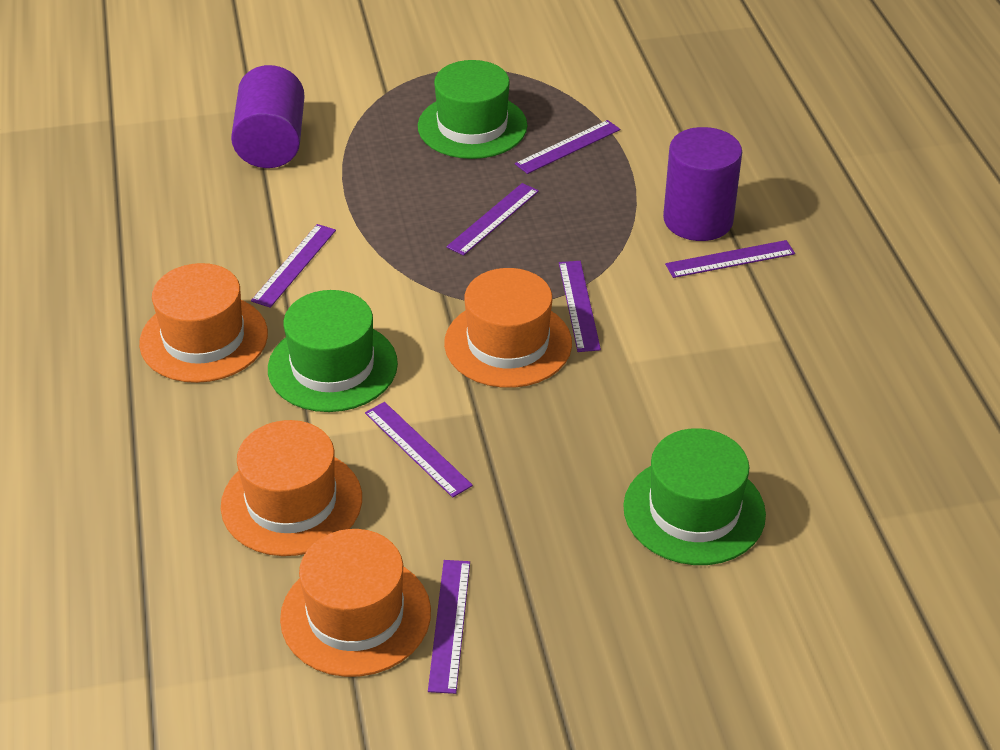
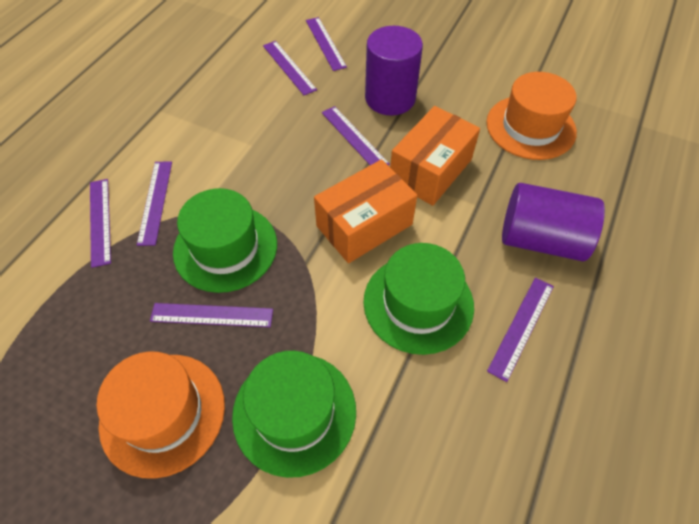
orange box: none = 0 -> [314,159,417,263] [390,106,480,206] = 2
orange hat: [139,263,268,383] [221,420,362,556] [280,529,431,677] [444,268,572,388] = 4 -> [97,352,225,479] [486,72,577,160] = 2

